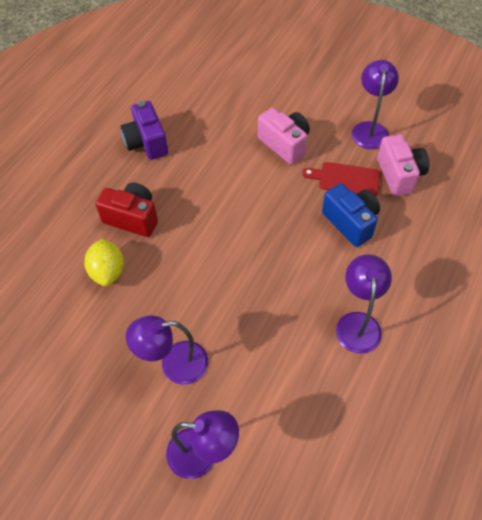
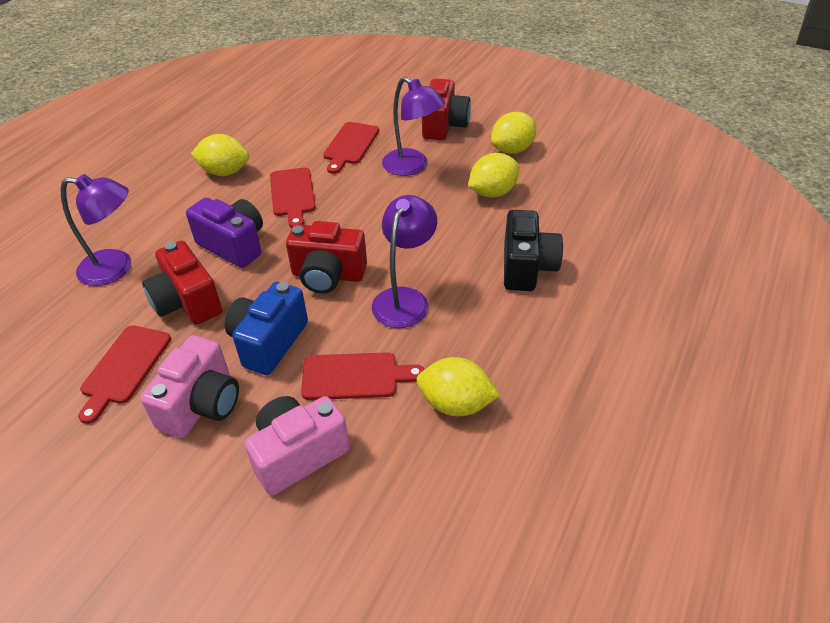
black camera: none = 0 -> [504,210,563,291] = 1
purple lamp: [126,315,208,385] [166,410,239,479] [336,254,392,354] [351,60,399,149] = 4 -> [61,174,131,286] [372,195,437,328] [382,77,445,176] = 3
red camera: [95,182,158,237] = 1 -> [142,241,222,325] [286,221,367,293] [422,78,471,140] = 3
red cutting board: [303,162,380,196] = 1 -> [78,325,171,424] [270,168,316,228] [301,352,425,400] [323,122,379,174] = 4
yellow lemon: [84,239,124,286] = 1 -> [191,134,249,176] [417,357,500,416] [468,153,520,198] [491,112,536,154] = 4

